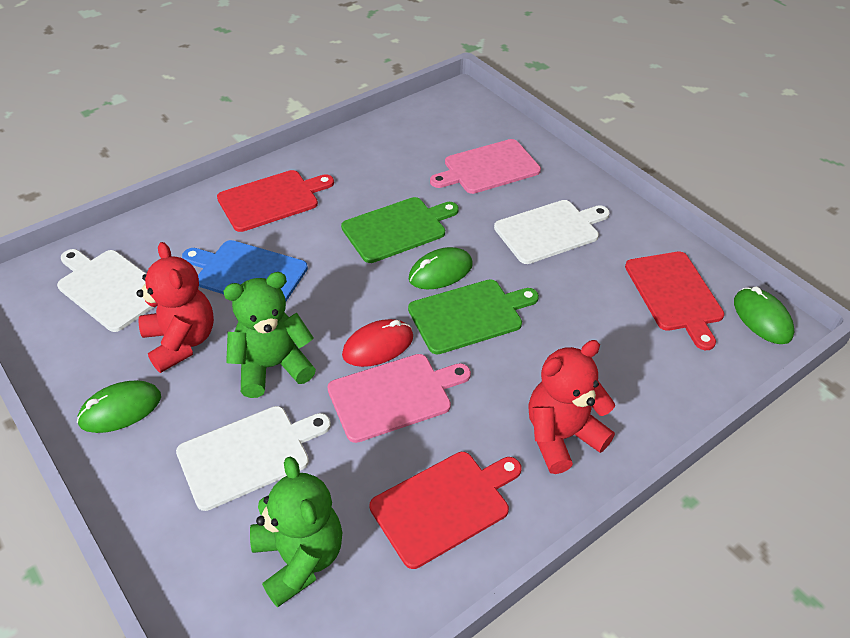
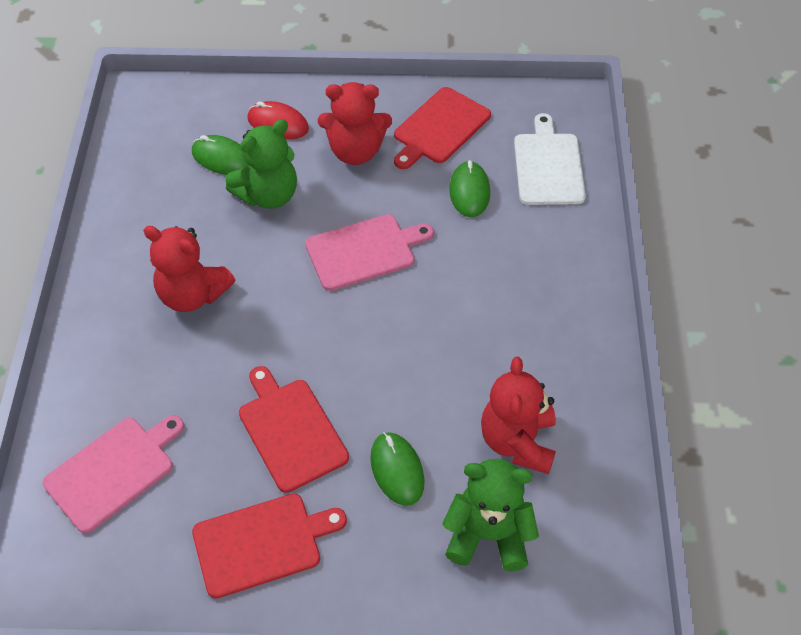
blue cutting board: [182,240,308,301] = 1 -> none = 0
green cutting board: [341,197,459,263] [408,279,539,354] = 2 -> none = 0
red teddy bear: [137,242,214,373] [529,340,615,474] = 2 -> [143,226,235,312] [318,82,392,165] [481,356,556,474] = 3
white cutting board: [57,249,154,332] [176,406,331,511] [494,200,610,264] = 3 -> [514,113,586,205] = 1

